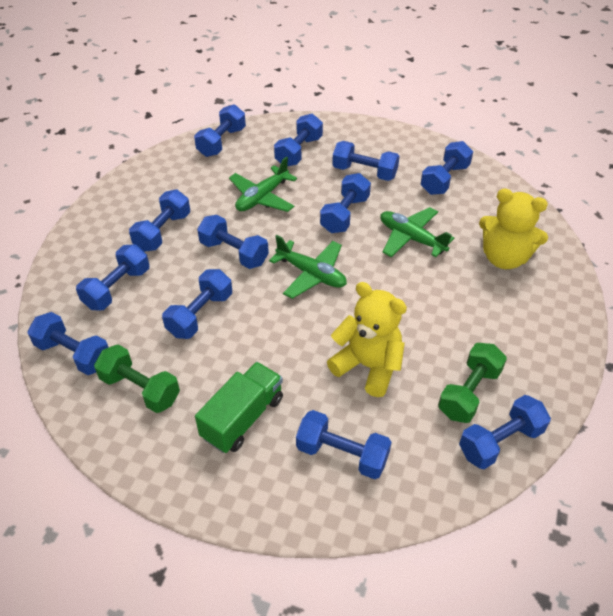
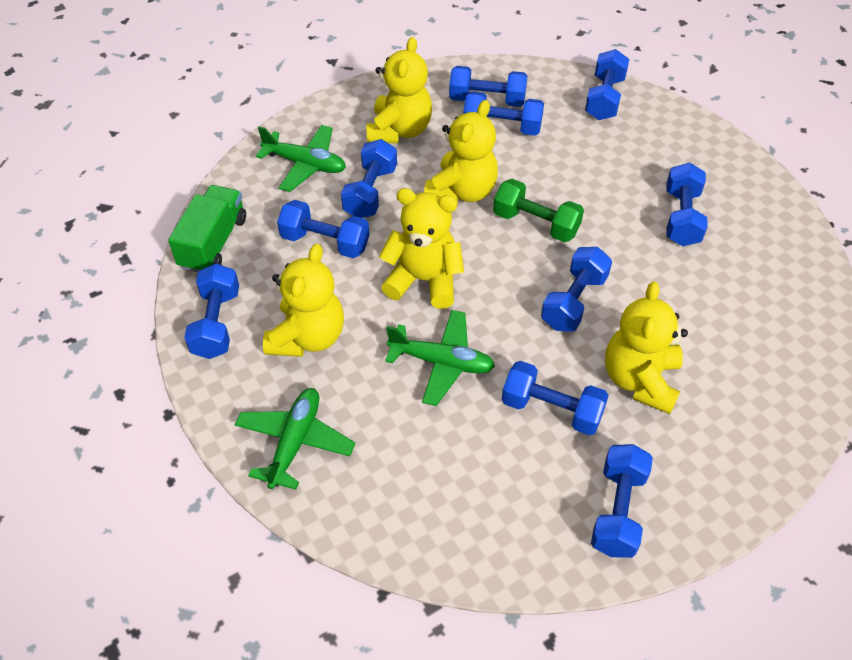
blue dumbbell: [27,312,109,375] [76,244,149,311] [129,189,190,252] [162,269,232,339] [194,104,246,157] [197,215,269,269] [274,114,323,167] [296,410,392,479] [320,173,371,233] [332,141,400,181] [421,141,473,195] [459,395,551,469] = 12 -> [184,263,239,359] [277,200,369,258] [341,139,397,218] [449,66,528,107] [463,91,544,136] [502,361,609,435] [541,247,612,332] [585,49,629,120] [591,444,653,558] [667,162,708,246] = 10
green dumbbell: [94,344,180,413] [438,343,507,423] = 2 -> [493,179,584,242] = 1
yellow teddy bear: [327,282,407,397] [479,189,548,269] = 2 -> [263,244,344,357] [366,37,432,143] [379,188,464,309] [424,100,498,204] [605,282,688,414] = 5

